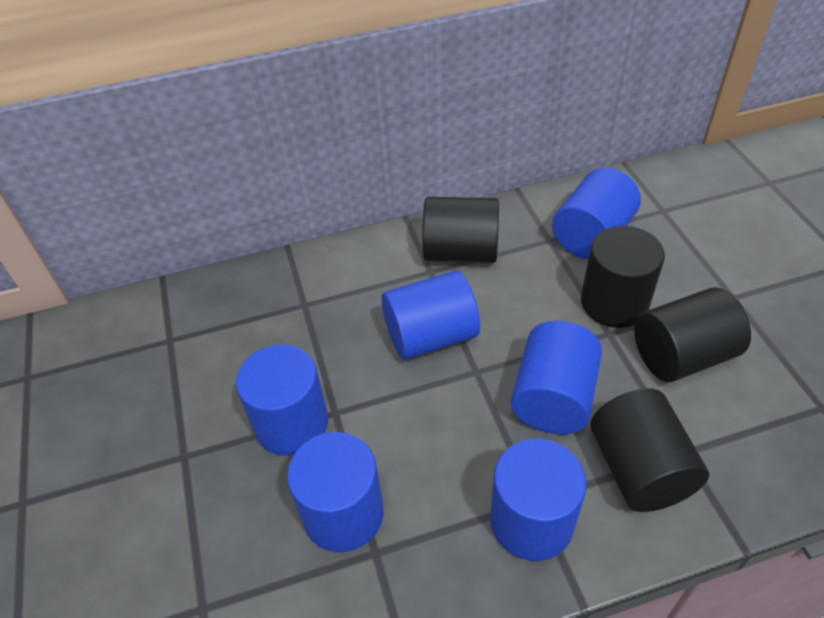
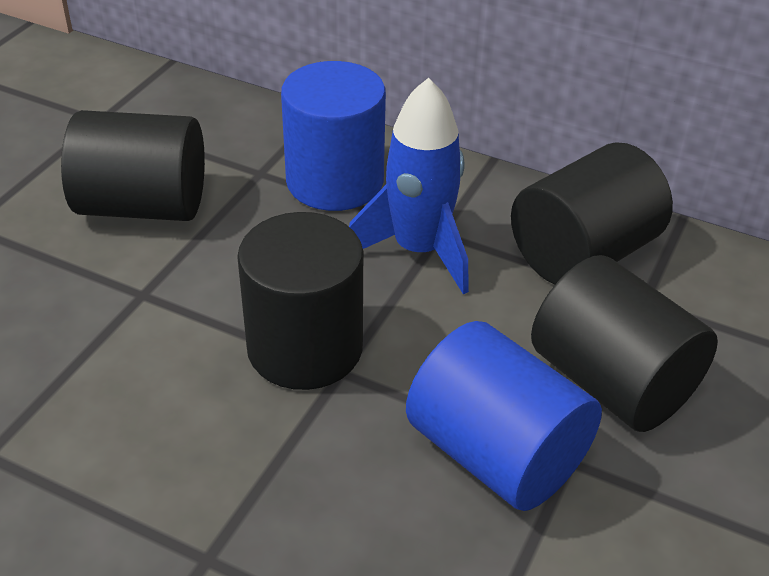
blue cylinder: [236,344,328,456] [287,432,384,552] [382,270,480,360] [490,439,587,561] [511,321,602,434] [552,168,641,259] = 6 -> [281,61,386,211] [406,321,602,511] = 2
blue rocket: none = 0 -> [349,78,469,295] = 1

